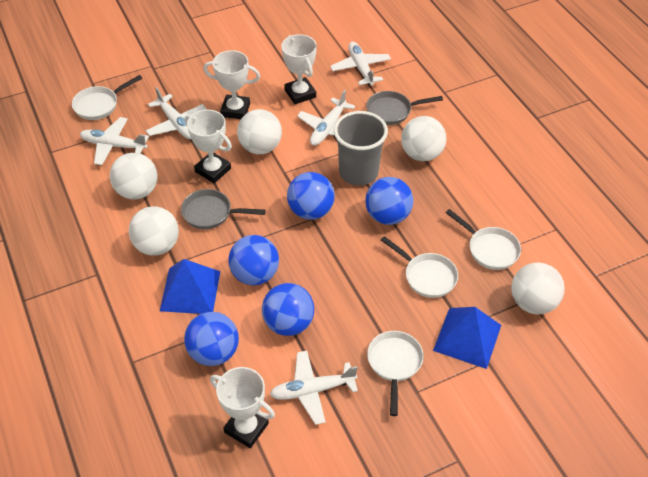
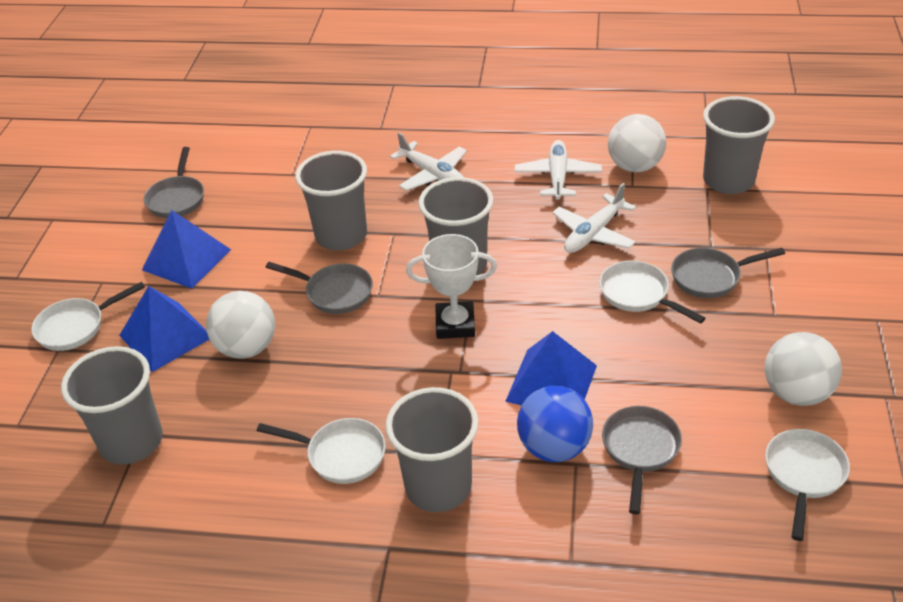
blue ball: [184,312,239,366] [228,235,279,285] [262,283,314,336] [287,172,335,220] [365,177,413,225] = 5 -> [517,386,593,462] = 1
blue pyramid: [160,259,220,314] [433,307,501,369] = 2 -> [119,286,209,372] [142,210,231,289] [505,331,597,405] = 3
grey cup: [334,111,388,185] = 1 -> [61,346,163,465] [295,151,367,251] [385,387,479,512] [418,177,494,275] [703,96,775,194] = 5
grey pan: [181,189,266,229] [366,91,443,125] = 2 -> [144,147,204,218] [266,262,373,314] [602,406,682,514] [671,248,785,298] = 4
white ball: [110,153,157,199] [129,206,179,256] [237,109,282,154] [401,116,447,161] [511,262,565,315] = 5 -> [206,291,275,359] [608,114,666,172] [765,332,842,406] = 3
white plane: [80,117,149,165] [145,87,207,139] [270,351,358,425] [297,90,355,146] [330,42,391,86] = 5 -> [390,132,467,191] [515,140,602,200] [552,183,636,253] = 3
white trophy: [185,110,232,183] [203,50,260,119] [210,367,275,448] [281,34,317,104] = 4 -> [406,234,497,339] = 1

